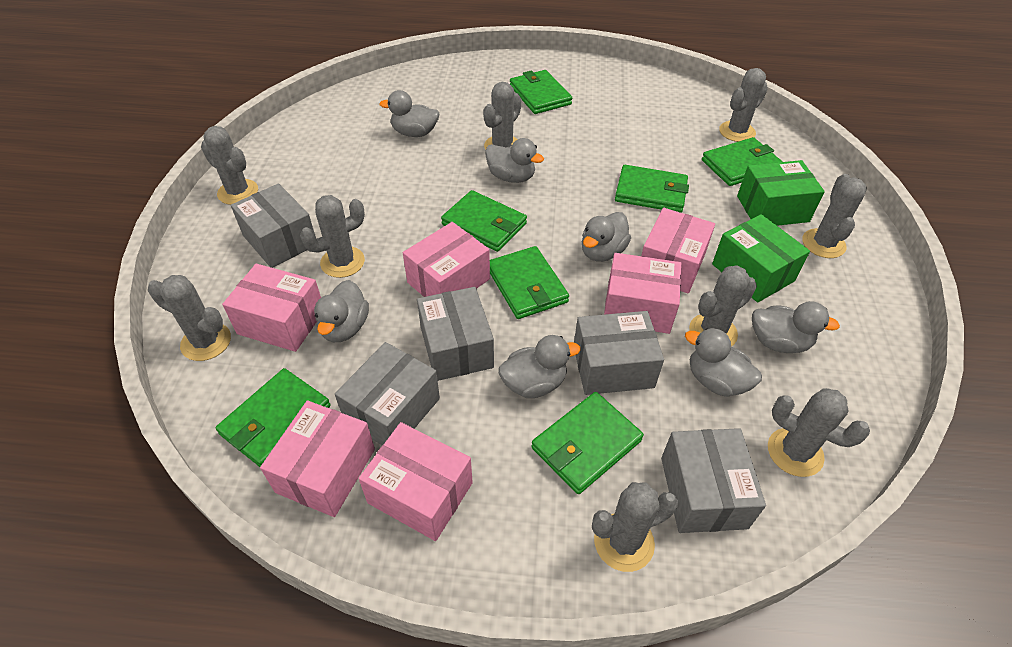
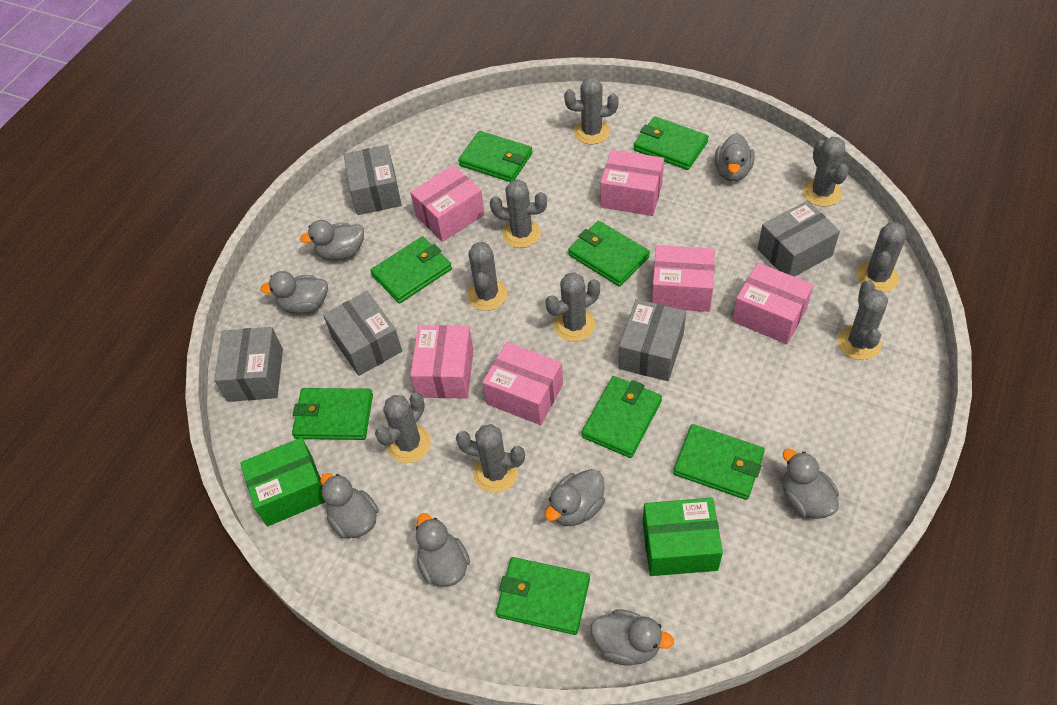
green wallet: [216,368,330,467] [441,190,527,252] [490,246,569,319] [510,70,572,114] [531,392,644,494] [615,165,689,213] [702,137,783,186] = 7 -> [292,388,373,440] [370,236,452,304] [458,131,532,182] [496,557,590,635] [568,221,650,286] [581,376,662,458] [634,116,709,170] [673,424,765,500] = 8
grey duck: [314,280,369,342] [379,90,439,137] [485,138,544,183] [498,335,581,398] [582,212,631,262] [685,328,762,397] [752,301,840,353] = 7 -> [260,271,328,314] [300,220,364,261] [320,473,379,538] [416,513,470,587] [545,469,605,526] [591,610,674,666] [715,133,754,181] [782,449,839,519] = 8

